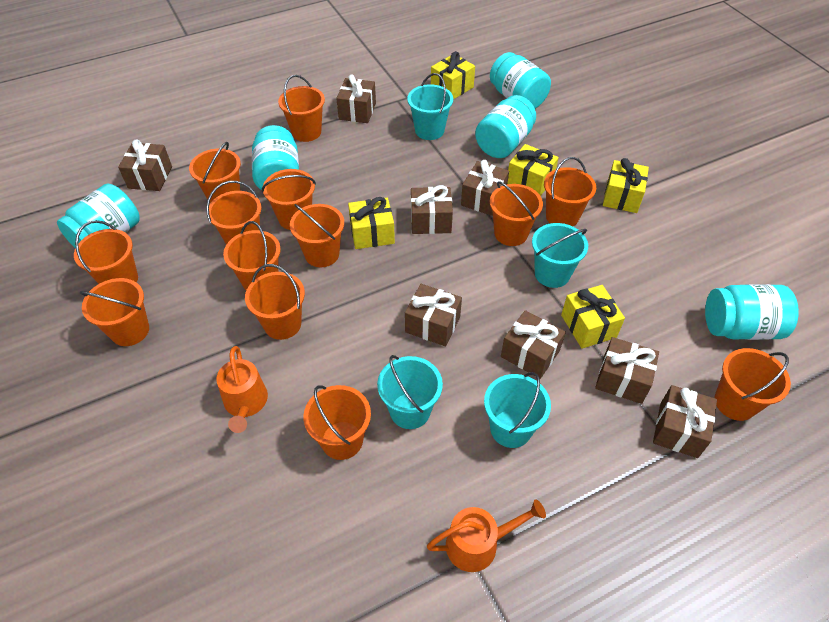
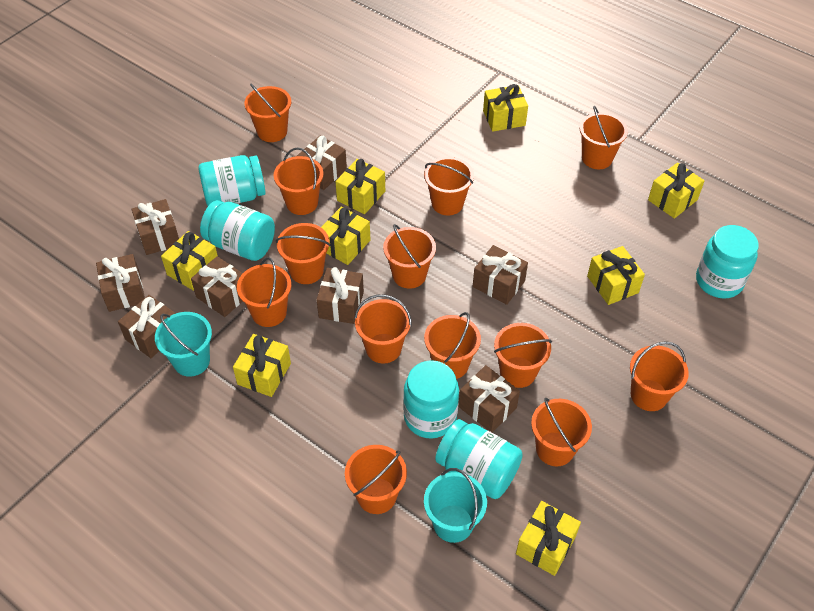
orange watering can: [216,346,268,433] [427,499,546,572] = 2 -> none = 0
turquoise bucket: [377,355,443,429] [407,73,453,140] [484,372,551,448] [532,223,588,288] = 4 -> [155,312,212,377] [424,468,487,543] = 2
yellow gift: [348,197,395,249] [431,51,475,100] [507,144,559,196] [561,285,625,349] [603,158,649,213] = 5 -> [161,231,218,291] [233,334,291,397] [321,207,370,265] [336,159,385,214] [483,84,528,132] [516,501,581,576] [587,246,645,305] [648,162,705,219] = 8

